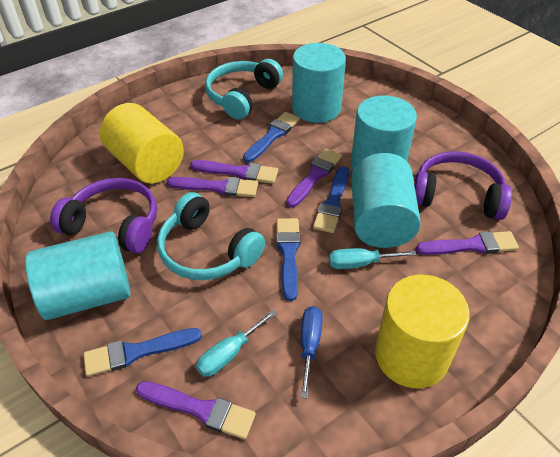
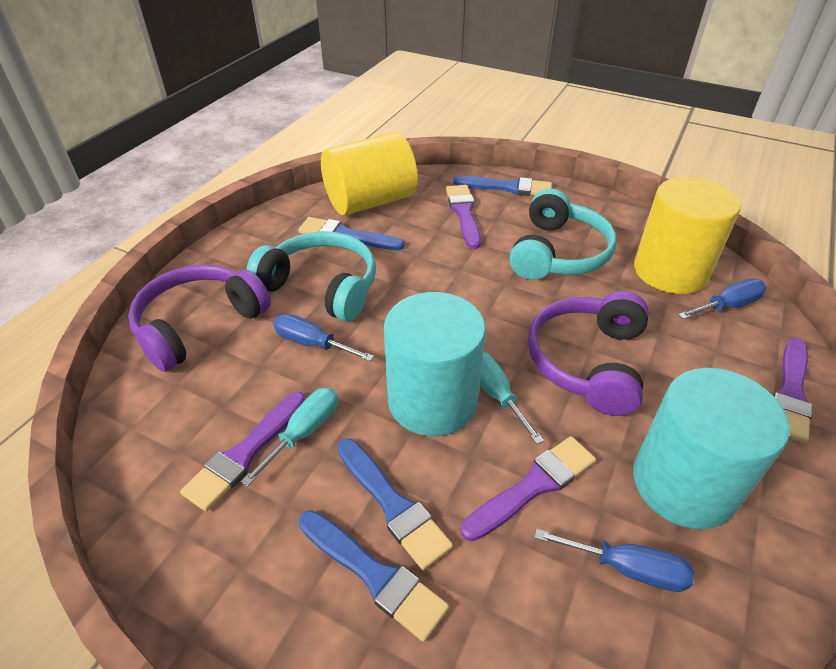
blue screwdriver: [300,306,323,398] = 1 -> [273,314,374,361] [534,529,695,592] [678,279,766,319] = 3
purple brush: [136,381,256,439] [167,177,258,197] [190,160,278,184] [286,148,342,208] [416,231,519,255] = 5 -> [180,392,306,512] [446,185,481,249] [461,436,596,541] [773,338,813,443] = 4
turquoise cylinder: [25,231,130,320] [292,43,346,123] [351,95,417,170] [351,153,421,248] = 4 -> [384,292,486,436] [633,368,790,529] = 2

